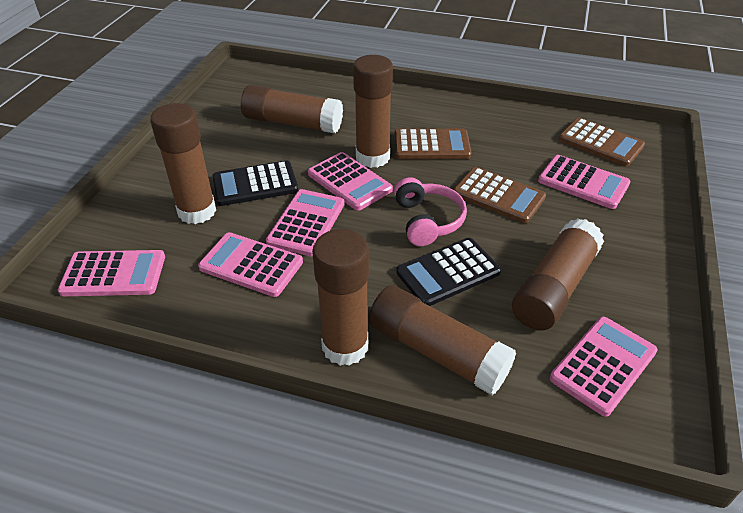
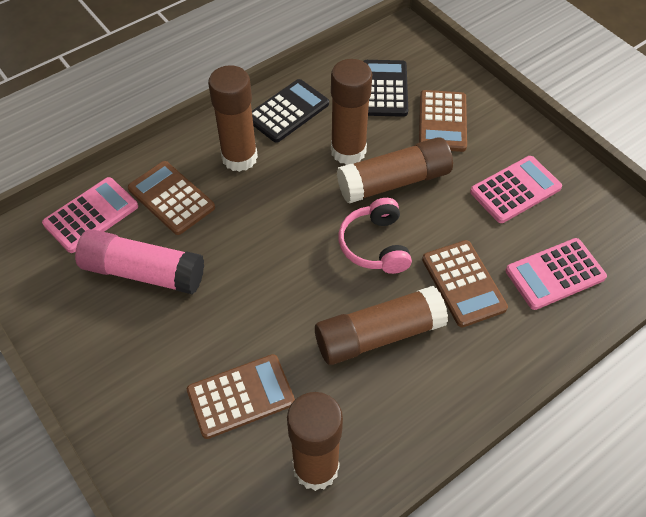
brown calculator: [394,129,472,159] [453,167,546,223] [558,118,645,166] = 3 -> [128,161,215,235] [187,354,295,439] [419,90,467,152] [422,240,508,327] = 4
brown glue stick: [150,103,216,224] [241,85,343,134] [312,229,369,366] [353,55,393,168] [369,285,516,395] [512,218,604,330] = 6 -> [208,65,258,172] [287,392,343,491] [315,286,448,365] [331,59,372,165] [337,137,453,204] = 5
pink calculator: [58,250,165,296] [198,233,303,297] [266,189,345,257] [308,152,393,211] [538,155,630,209] [550,317,658,417] = 6 -> [42,177,138,253] [470,156,562,223] [506,238,607,310] = 3
pink glue stick: none = 0 -> [75,229,204,295] = 1

